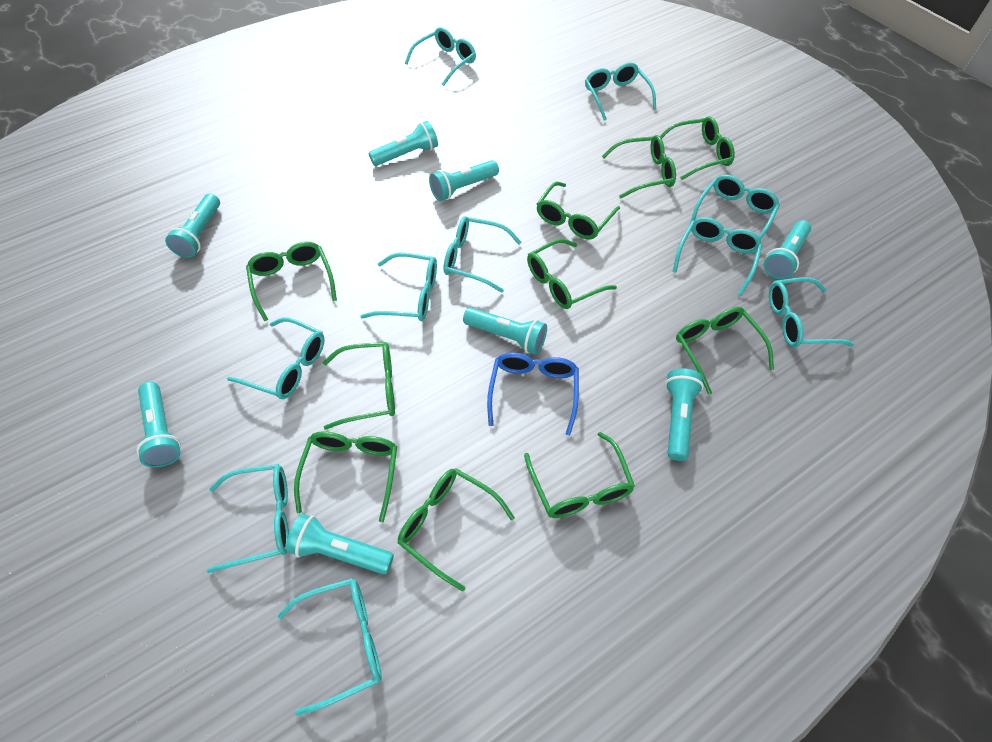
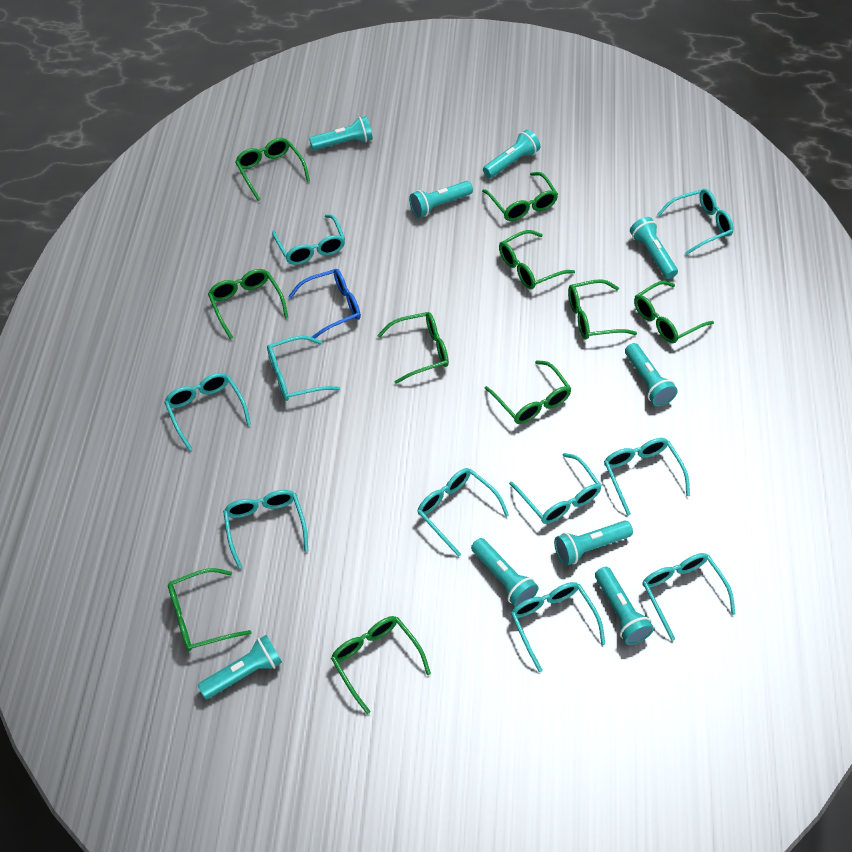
turquoise flashlight: [136,382,181,468] [165,194,220,258] [286,514,394,575] [369,121,438,166] [429,160,499,201] [463,307,547,355] [665,368,704,461] [764,220,811,279] = 8 -> [198,635,282,699] [309,116,373,150] [409,181,473,218] [471,538,539,607] [483,130,540,178] [554,520,633,566] [595,567,654,645] [625,343,678,406] [630,217,678,279] = 9

